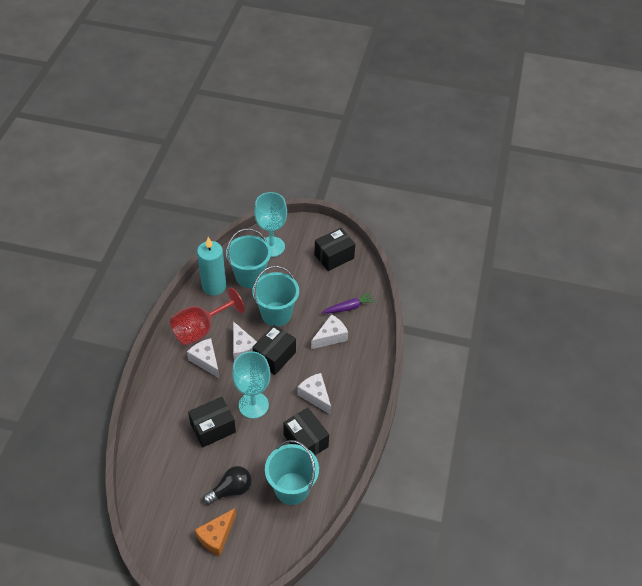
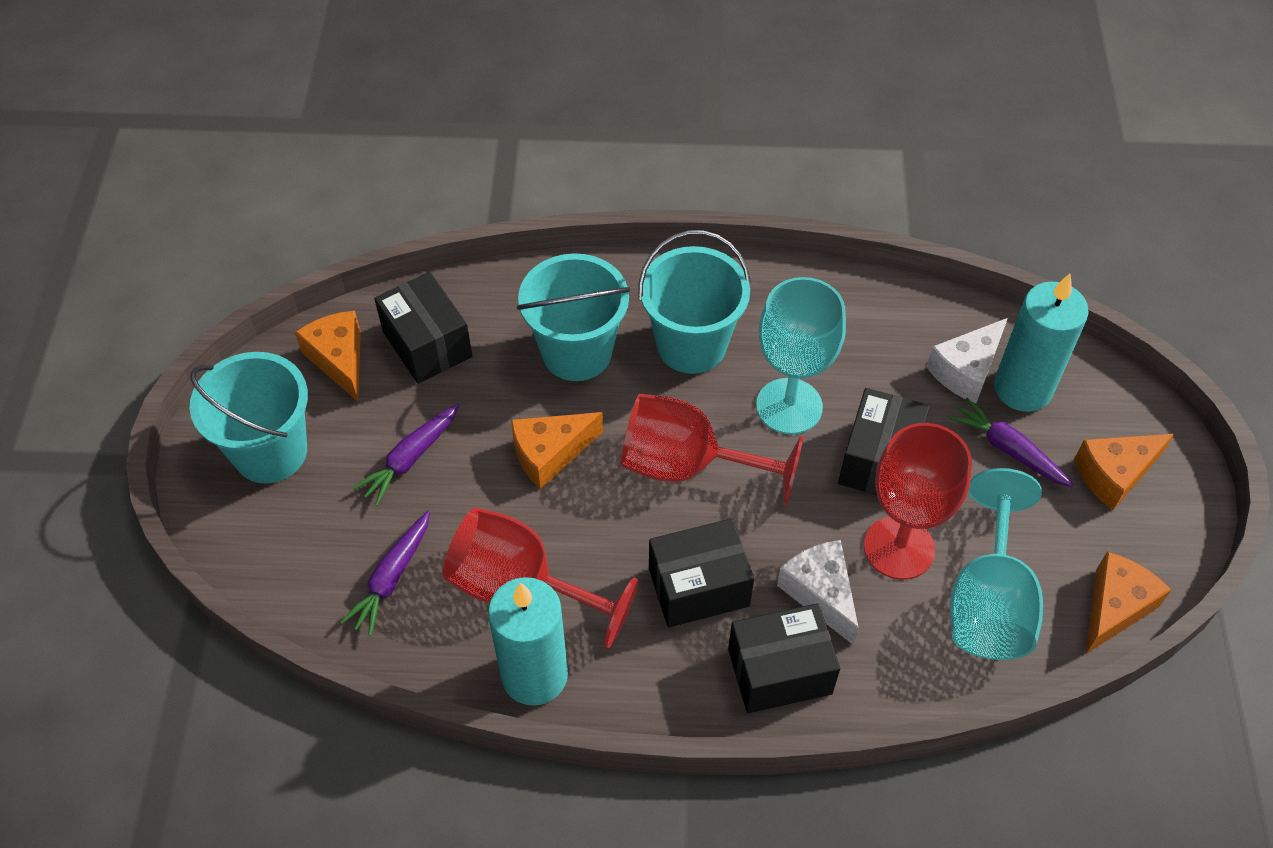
black light bulb: [203,466,252,505] = 1 -> none = 0
orange cheese: [195,508,236,556] = 1 -> [295,311,361,401] [511,412,603,489] [1074,434,1174,510] [1086,552,1171,654] = 4
purple carrot: [322,292,376,314] = 1 -> [340,511,430,636] [353,403,459,506] [949,398,1074,487] = 3
red goblet: [170,288,245,346] = 1 -> [443,507,638,648] [621,394,803,505] [864,423,972,580] = 3
turquoise candle: [197,237,226,296] = 1 -> [488,577,568,706] [994,274,1089,412] = 2
white cheese: [187,338,219,378] [233,321,257,361] [297,373,331,415] [311,314,348,349] = 4 -> [777,540,859,645] [926,318,1008,403] = 2

